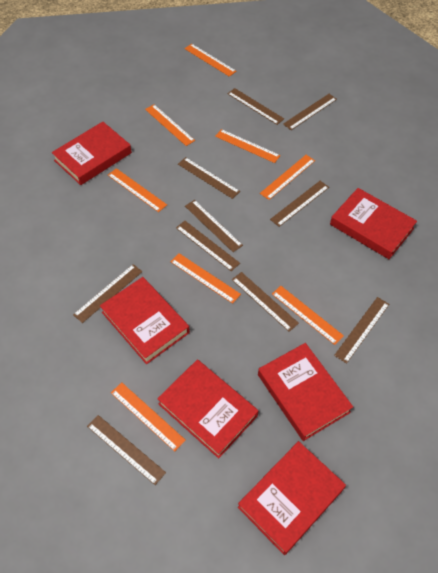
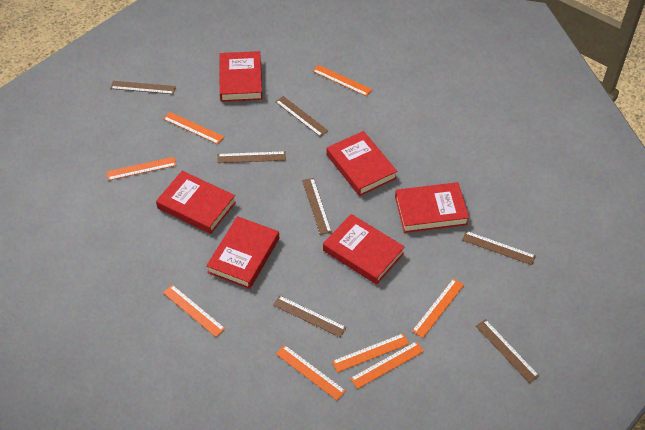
brown ruler: [73,264,142,323] [87,415,166,485] [176,221,240,271] [178,157,240,199] [185,200,243,252] [227,88,284,125] [232,272,299,332] [270,181,329,227] [283,94,337,130] [334,297,389,364] = 10 -> [110,81,176,94] [217,151,286,163] [273,295,347,337] [275,96,328,137] [302,178,332,235] [462,231,536,265] [476,319,539,383] = 7

